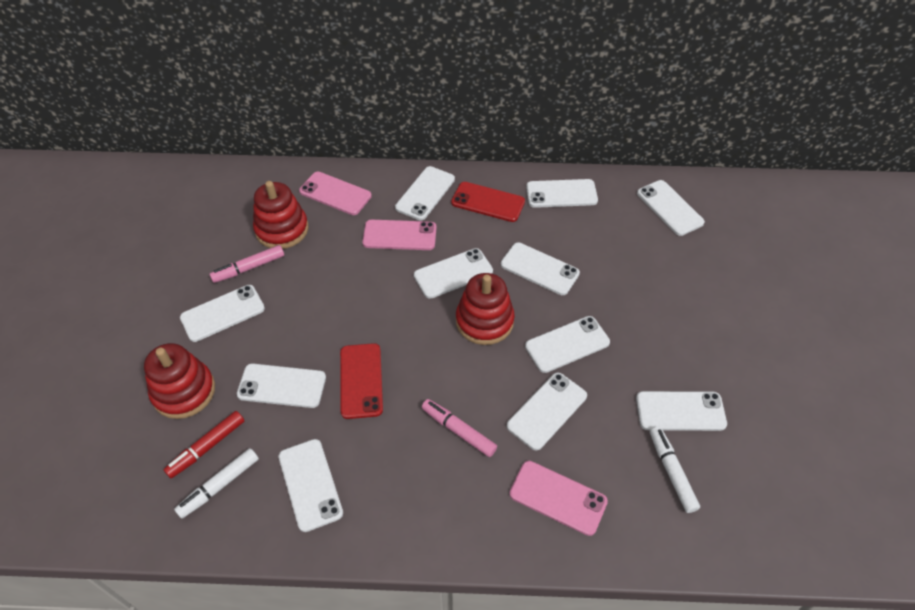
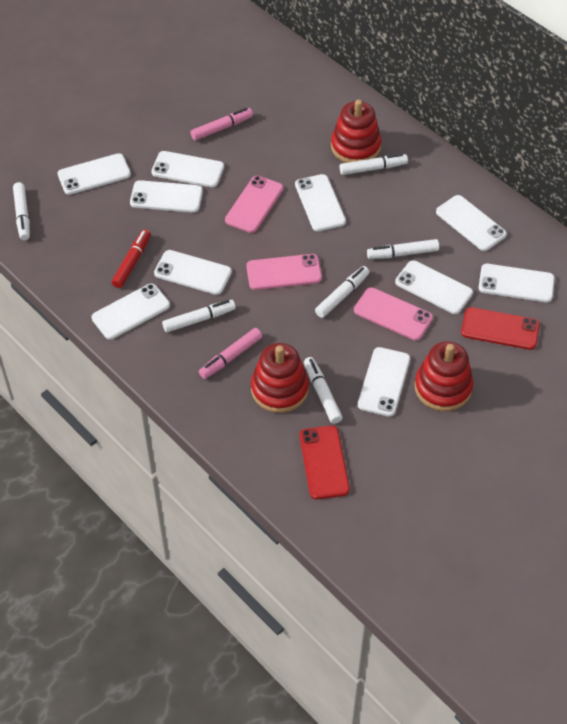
white marker: [174,448,259,519] [650,426,700,513] = 2 -> [13,182,30,240] [162,300,236,332] [304,357,343,424] [315,266,370,318] [340,153,408,175] [367,239,439,259] = 6
white phone: [180,285,265,342] [237,364,326,408] [278,439,343,532] [395,166,455,220] [414,248,493,299] [501,242,580,295] [507,372,587,450] [525,316,610,373] [526,179,598,208] [636,391,727,431] [637,180,705,236] = 11 -> [58,153,131,195] [92,284,170,339] [130,180,203,213] [151,151,224,187] [154,250,232,295] [295,174,346,231] [358,347,410,417] [395,260,473,314] [436,195,507,251] [479,264,554,302] = 10

